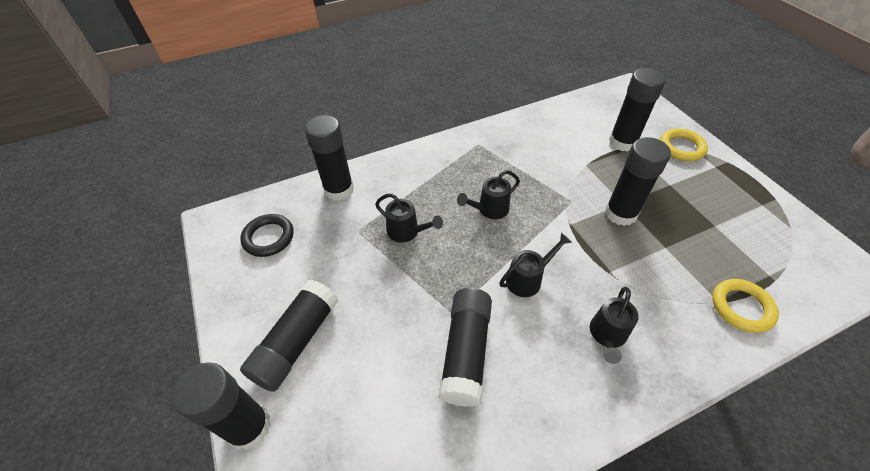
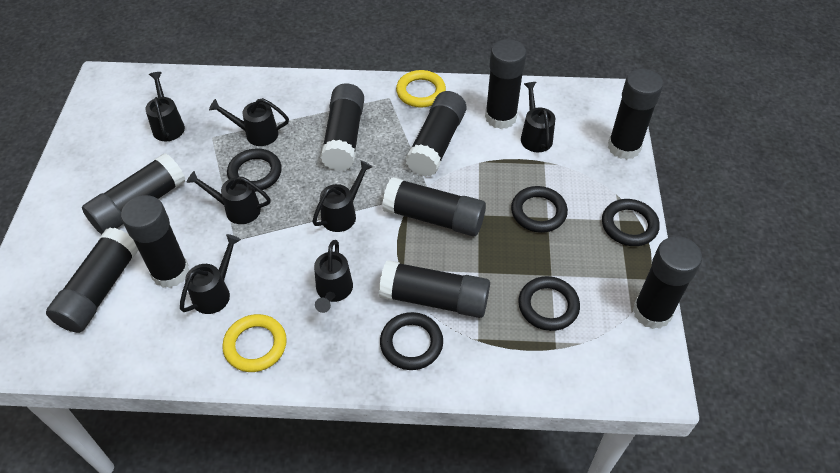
black glue stick: [172,363,271,450] [240,280,339,392] [305,115,354,201] [438,288,492,407] [605,137,671,226] [609,68,666,152] = 6 -> [46,227,138,333] [82,153,185,234] [121,195,189,288] [320,83,364,171] [379,260,490,318] [382,177,486,236] [405,91,466,177] [485,39,526,129] [608,69,663,160] [633,236,702,329] = 10
black ring: [240,214,294,257] = 1 -> [227,148,282,192] [380,312,443,370] [511,186,568,233] [518,276,580,331] [602,199,660,246] = 5
black watering can: [375,193,443,243] [457,170,520,219] [499,233,572,297] [590,287,639,364] = 4 -> [145,72,185,141] [180,234,241,314] [186,171,271,224] [209,98,289,146] [312,160,372,232] [314,240,353,313] [521,82,555,152] = 7

